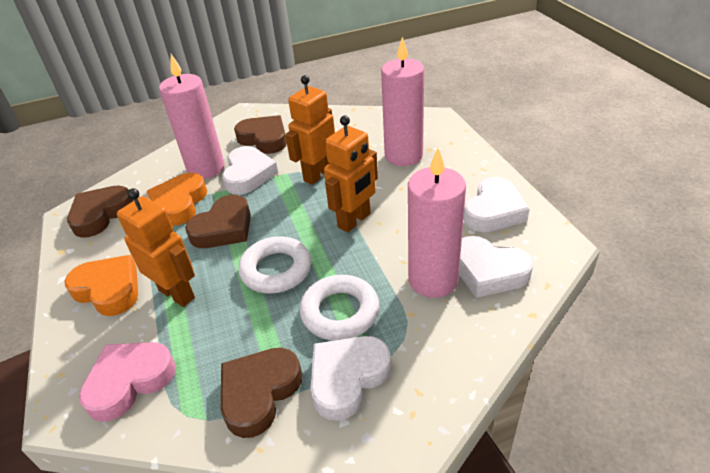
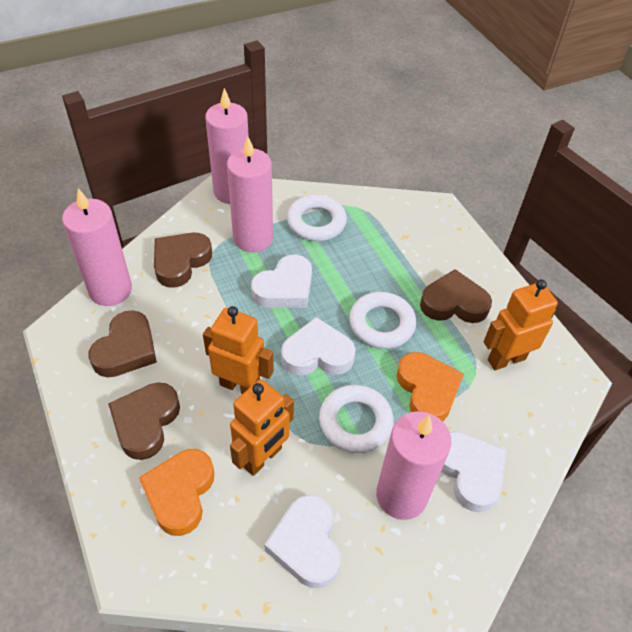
pink candle: [159,54,225,179] [381,37,424,166] [408,148,466,298] = 3 -> [62,188,132,306] [205,88,249,204] [227,136,273,252] [376,411,451,520] = 4
pink heart: [79,342,176,422] = 1 -> none = 0
white ring: [238,236,311,294] [300,275,379,341] = 2 -> [287,195,347,241] [319,385,394,453] [349,292,416,349] = 3

